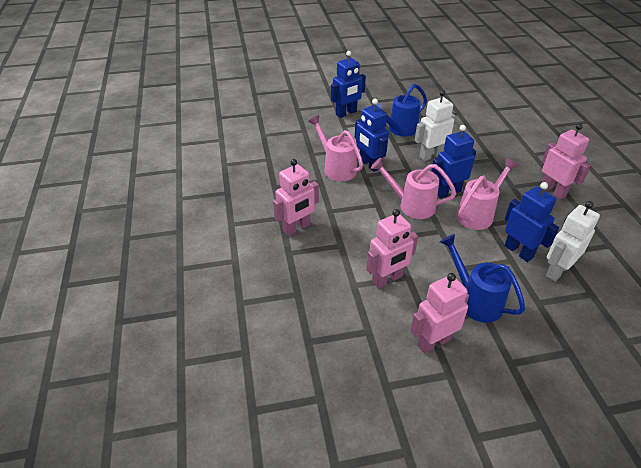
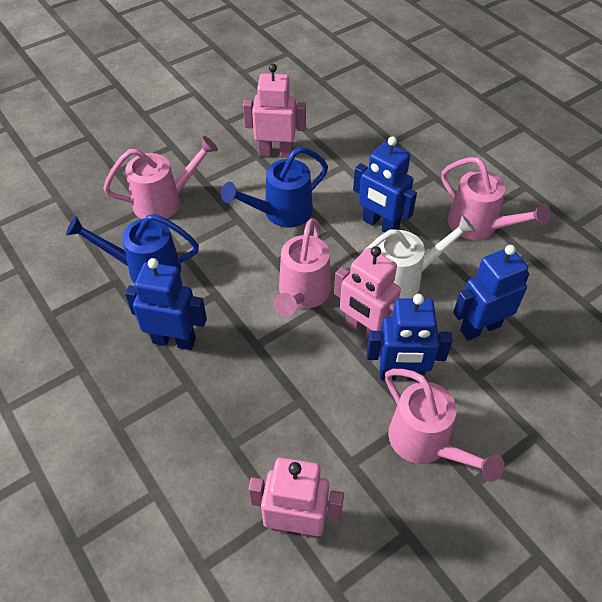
pink robot: [273,159,319,236] [366,209,418,288] [410,273,469,354] [542,124,591,199] = 4 -> [243,64,306,158] [248,458,344,538] [334,246,401,339] = 3
pink watering can: [308,115,363,181] [371,158,456,219] [456,158,518,230] = 3 -> [103,136,218,219] [273,219,331,316] [385,369,504,482] [441,157,551,240] = 4
white robot: [415,90,455,161] [546,201,600,281] = 2 -> none = 0
white watering can: none = 0 -> [357,215,476,299] = 1

